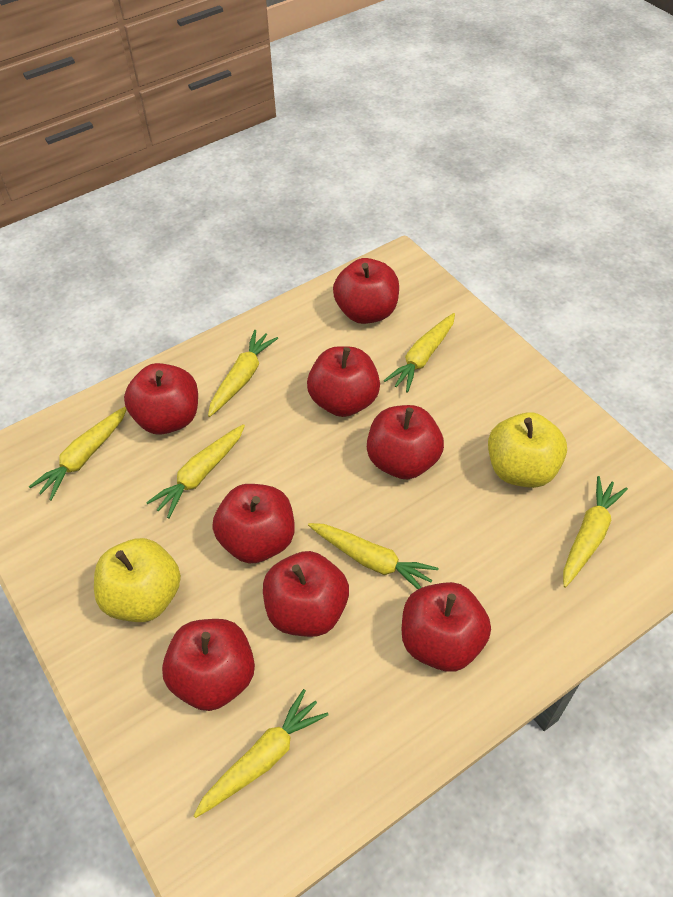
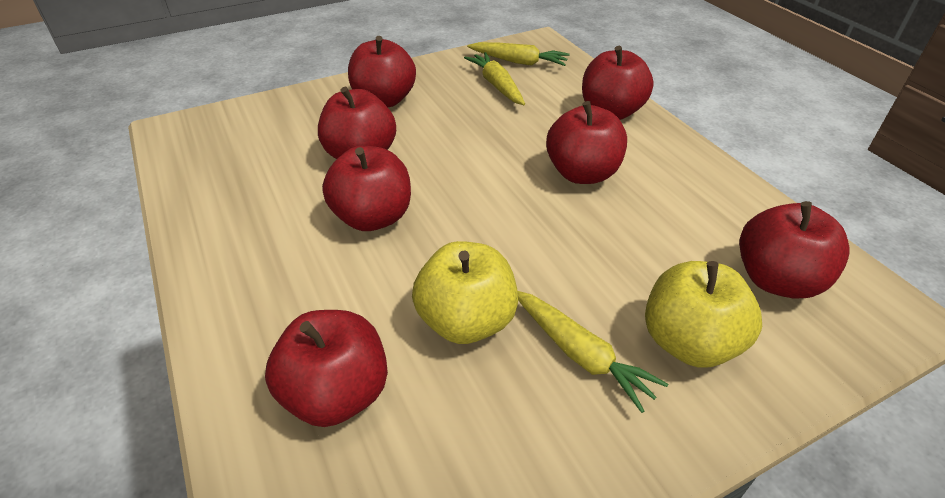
red apple: [124,363,198,435] [162,619,255,711] [212,484,294,563] [263,551,349,637] [307,346,380,417] [333,258,399,324] [367,405,444,479] [402,582,491,672] = 8 -> [265,310,388,427] [318,87,396,159] [322,146,411,231] [348,36,416,107] [546,101,627,184] [582,46,654,120] [739,201,849,299] = 7
yellow carrot: [29,407,127,501] [146,424,245,519] [193,689,328,818] [208,330,278,417] [308,523,439,589] [384,313,455,393] [563,476,628,588] = 7 -> [464,52,525,105] [467,42,569,66] [518,291,668,413] = 3

